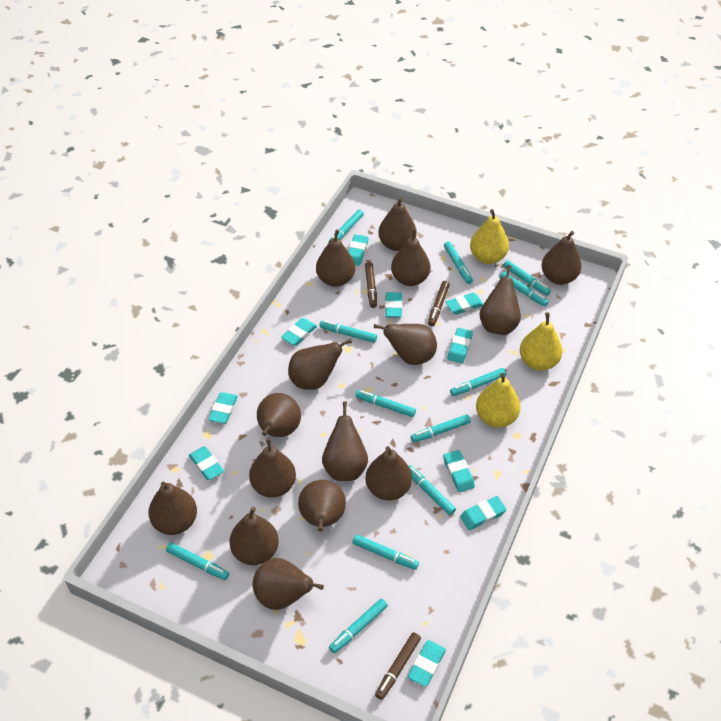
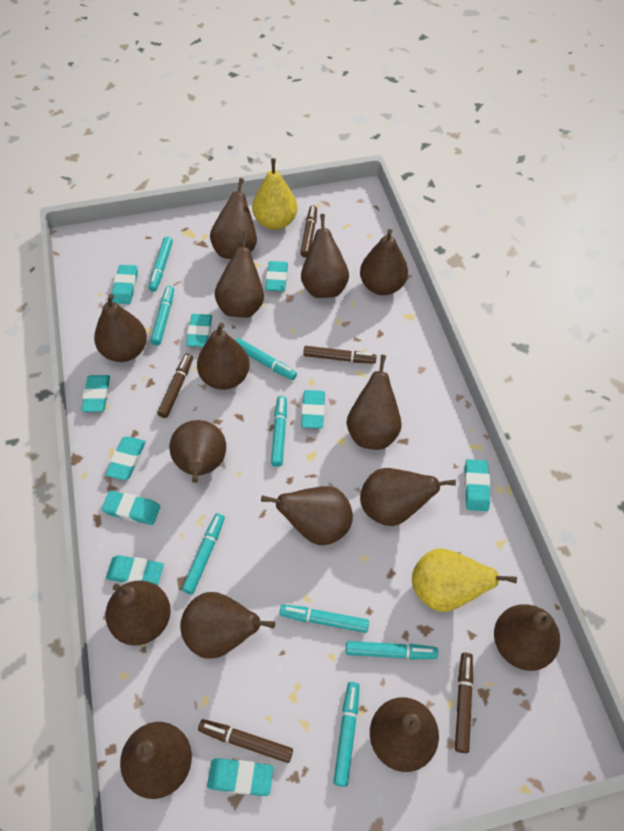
brown marker: [365,262,377,308] [375,632,421,700] [428,281,450,326] = 3 -> [158,353,193,418] [198,719,293,763] [300,206,317,258] [303,346,377,364] [455,653,473,753] = 5
turquoise marker: [166,543,229,580] [319,320,377,343] [328,209,364,243] [329,599,388,653] [352,535,419,570] [356,390,416,417] [409,465,456,515] [411,414,471,442] [444,242,473,284] [450,368,506,396] [499,271,549,307] [503,260,551,296] = 12 -> [148,237,173,292] [151,286,174,345] [182,513,225,594] [235,338,297,380] [271,396,287,467] [279,604,369,633] [333,682,359,787] [346,641,438,659] = 8
yellow pear: [470,209,509,264] [476,373,521,428] [520,312,563,371] = 3 -> [252,158,297,230] [412,548,517,612] = 2

